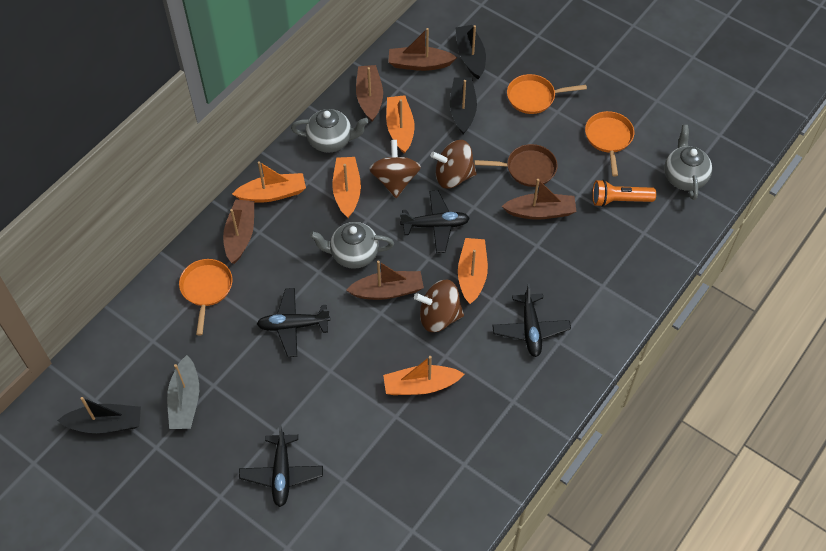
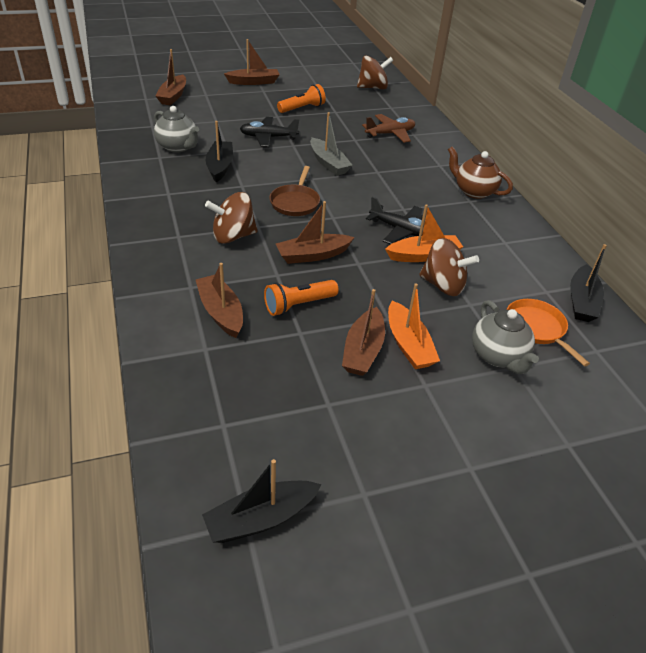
black plane: [239,425,323,507] [257,288,330,357] [400,191,470,253] [492,284,571,357] = 4 -> [240,117,299,147] [366,197,425,244] = 2
brown plane: none = 0 -> [362,114,415,143] = 1
brown teapot: none = 0 -> [448,147,513,199] = 1
grey teapot: [291,109,369,153] [310,222,394,269] [664,125,712,200] = 3 -> [154,106,199,153] [472,300,539,374] = 2
orange boat: [232,161,306,203] [332,157,361,218] [383,356,464,395] [386,95,415,154] [458,238,488,304] = 5 -> [385,204,463,262] [388,283,440,369] = 2
orange flashlight: [592,179,656,207] = 1 -> [264,280,339,316] [277,84,326,113] = 2
orange pan: [179,259,232,336] [507,74,587,114] [585,111,634,176] = 3 -> [506,299,590,366] = 1

